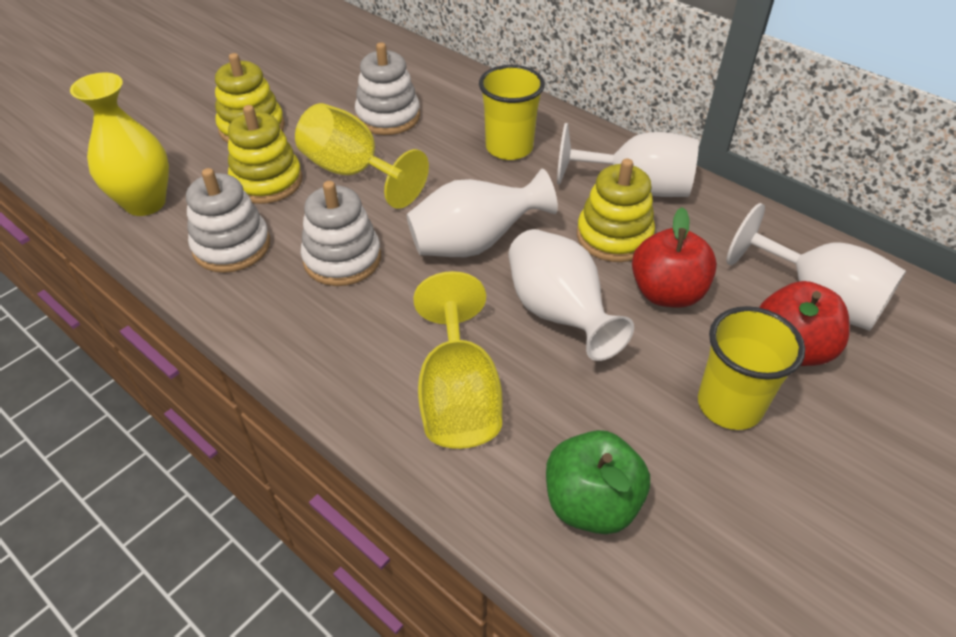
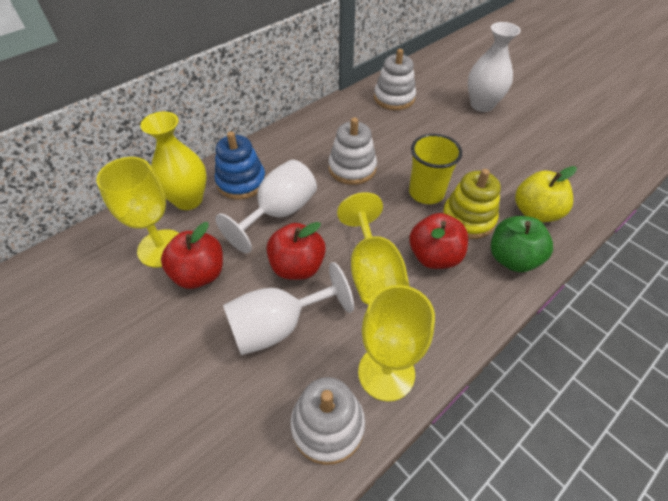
blue stacking toy: none = 0 -> [215,131,266,200] = 1
red apple: [632,207,717,308] [759,281,850,366] = 2 -> [161,222,223,289] [267,222,326,280] [409,213,468,269] = 3
white vase: [406,169,558,257] [508,229,634,361] = 2 -> [468,22,521,112] = 1
yellow apple: none = 0 -> [515,166,577,222] = 1
yellow cup: [479,65,545,160] [698,306,805,430] = 2 -> [409,134,462,204] = 1
yellow goblet: [295,103,429,209] [413,271,502,449] = 2 -> [96,157,179,267] [337,192,409,305] [358,285,435,402] = 3
yellow stacking toy: [215,53,285,143] [228,105,303,204] [577,159,655,262] = 3 -> [442,169,501,239] = 1

